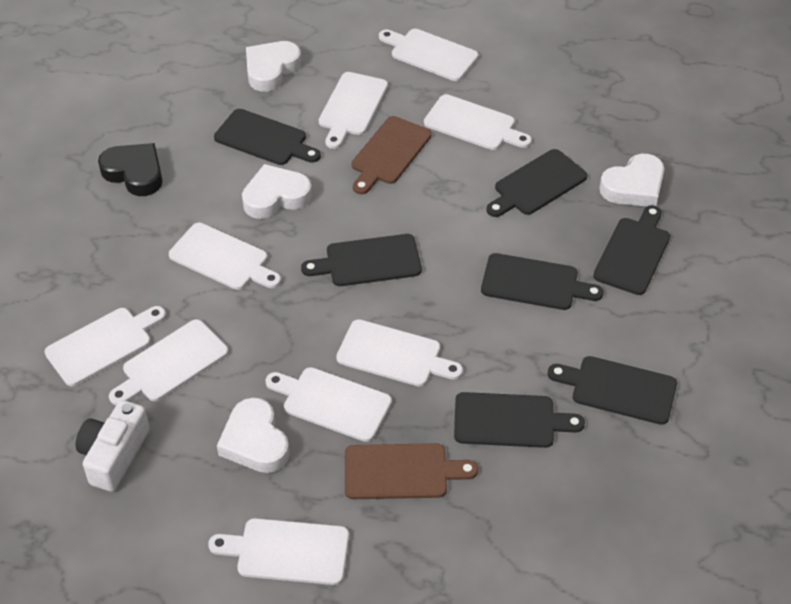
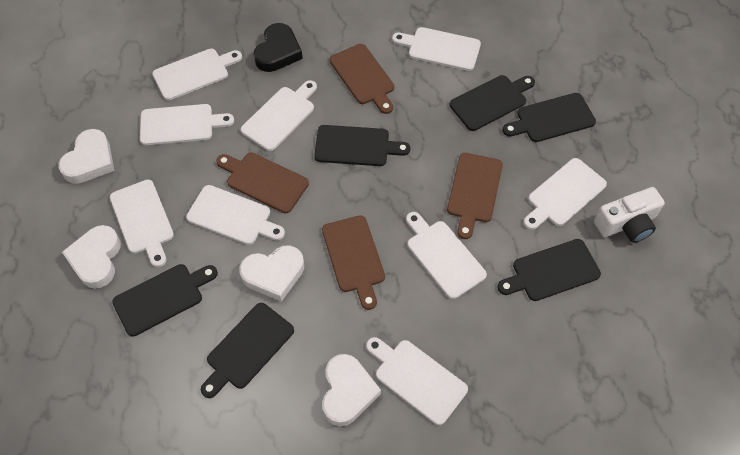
black cutting board: [214,109,321,165] [301,234,422,286] [454,392,585,448] [481,253,604,310] [486,149,587,217] [548,356,677,425] [593,205,670,295] = 7 -> [112,264,218,337] [201,303,294,398] [314,125,410,166] [450,75,535,131] [498,239,601,301] [503,93,596,142] = 6
brown cutting board: [345,443,478,499] [351,116,432,194] = 2 -> [216,152,309,213] [322,215,385,310] [330,44,395,114] [447,153,503,239] = 4

